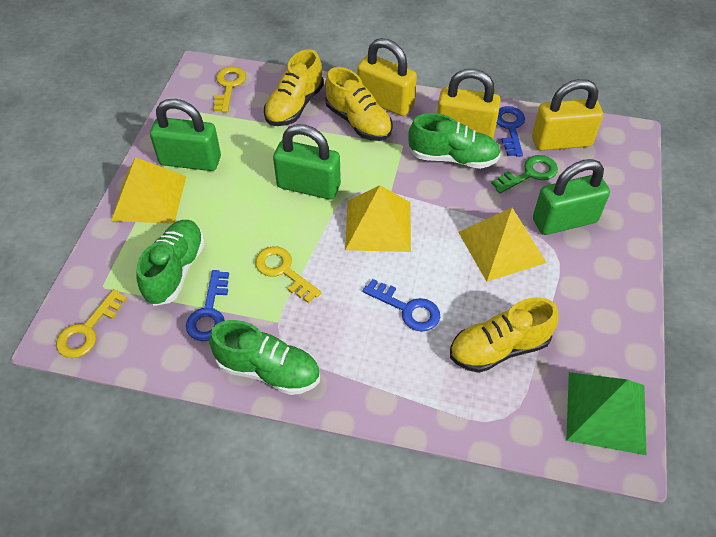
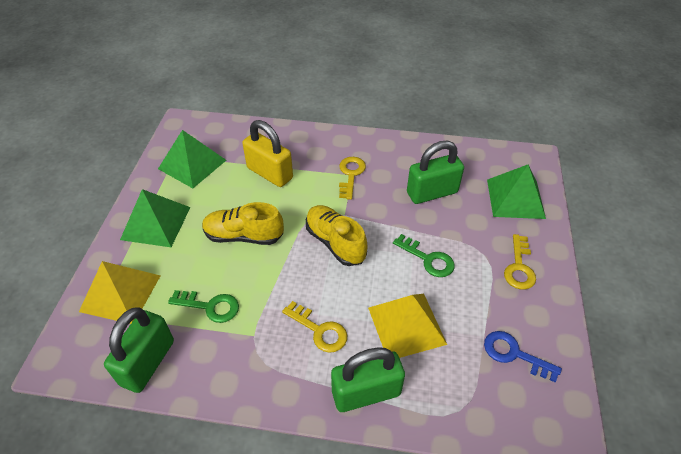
blue key: [186,270,229,341] [362,279,440,332] [497,106,525,157] = 3 -> [484,331,562,382] = 1
green key: [491,155,558,193] = 1 -> [168,290,239,323] [393,234,455,277] = 2
green pyramid: [566,372,646,455] = 1 -> [120,189,190,247] [158,130,226,188] [487,165,546,219] = 3
green shoe: [136,220,205,306] [209,320,320,395] [408,113,501,169] = 3 -> none = 0
yellow padlock: [357,38,417,116] [437,69,501,138] [532,79,603,151] = 3 -> [242,120,293,187] = 1
yellow pyramid: [111,157,186,224] [345,185,411,252] [458,208,547,282] = 3 -> [79,261,161,324] [368,294,447,358] = 2
yellow shoe: [264,49,324,126] [325,67,393,141] [450,297,559,373] = 3 -> [202,202,284,245] [306,205,368,266] = 2

